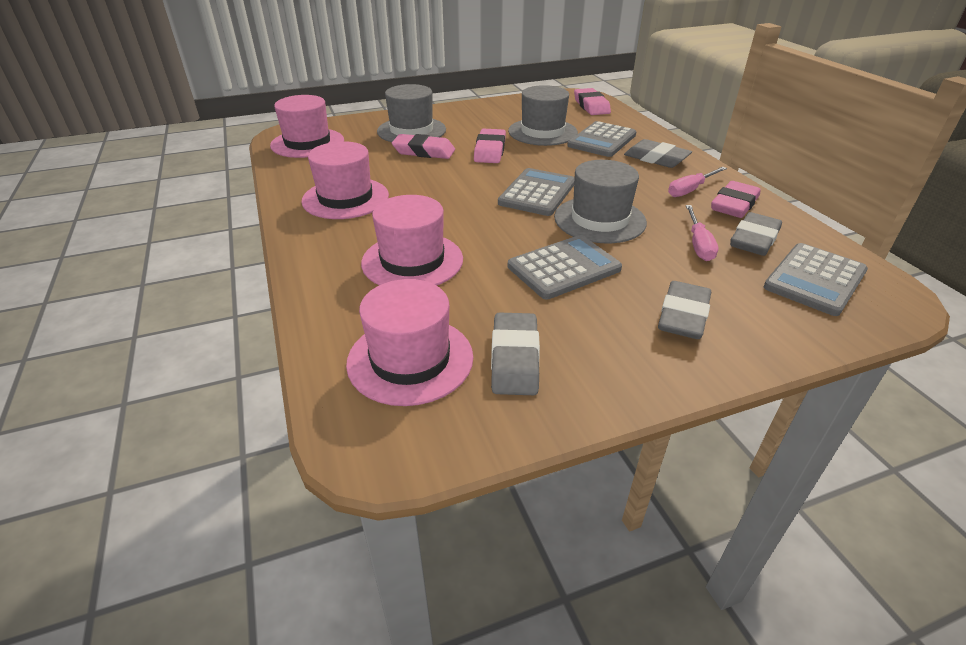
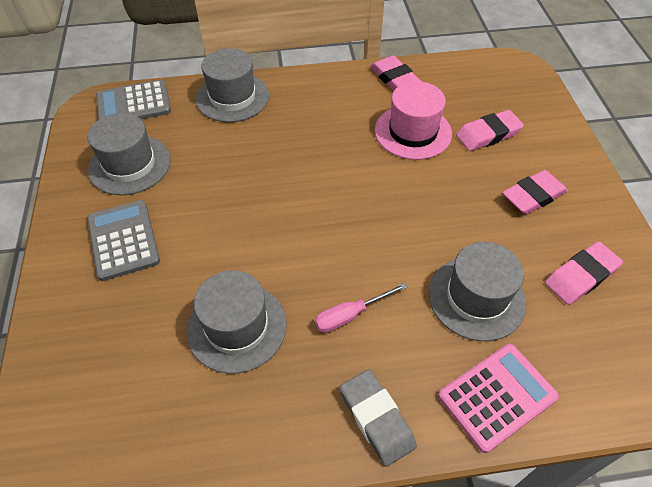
grey calculator: [498,168,575,216] [508,235,622,299] [567,121,637,157] [764,243,868,316] = 4 -> [87,200,160,281] [96,80,171,120] = 2
grey eraser: [491,313,540,395] [624,139,692,168] [658,281,711,339] [730,212,782,256] = 4 -> [340,369,417,467] = 1
grey hat: [377,84,446,142] [508,85,578,146] [554,160,647,243] = 3 -> [88,113,171,195] [187,270,287,374] [196,48,269,122] [429,242,526,341] = 4
pink calculator: none = 0 -> [438,344,559,453] = 1
pink hat: [270,95,344,158] [302,141,389,219] [346,279,473,406] [361,195,463,286] = 4 -> [375,81,452,160] = 1
pink screwdriver: [668,167,727,197] [686,205,718,261] = 2 -> [315,283,407,333] = 1

